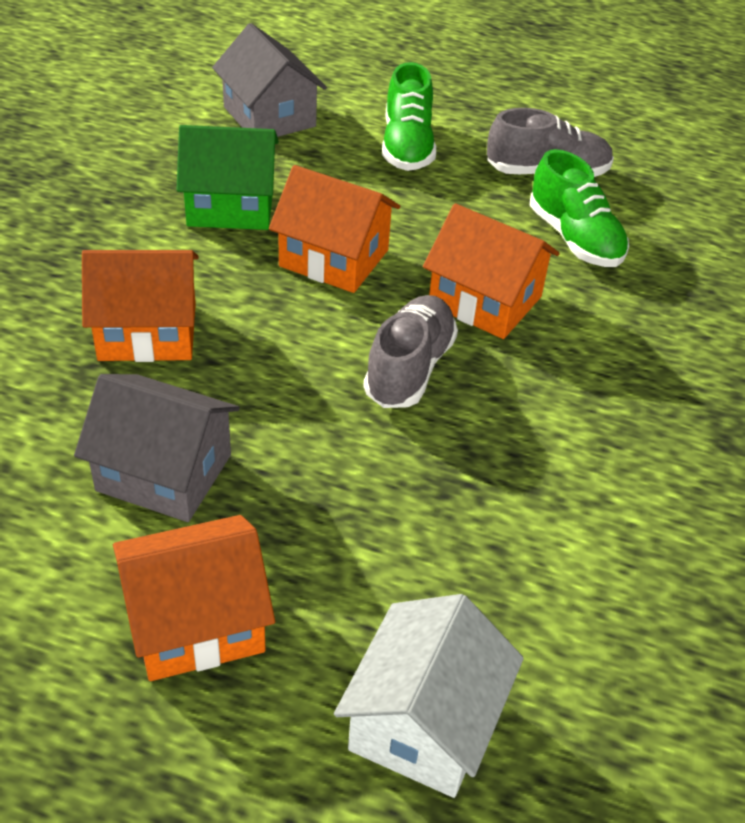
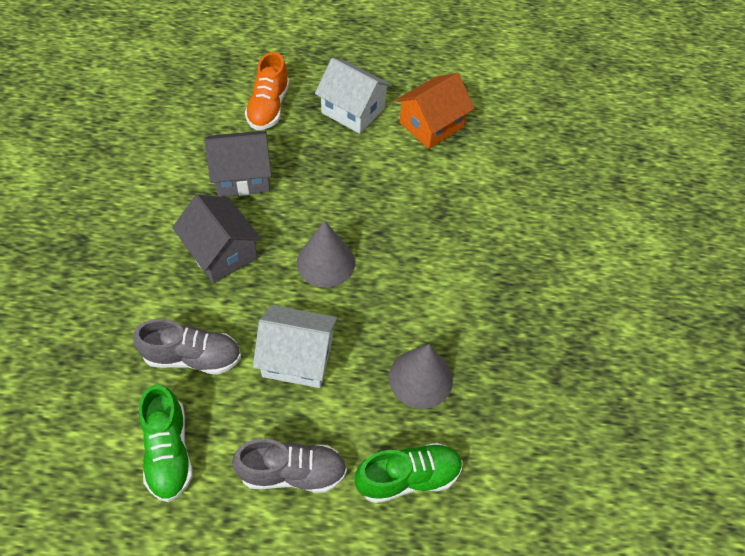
green house: [176,125,279,230] = 1 -> none = 0
grey cone: none = 0 -> [297,221,355,288] [389,344,453,409] = 2
orange house: [82,250,199,362] [113,515,275,681] [269,165,400,293] [423,204,560,339] = 4 -> [396,73,474,149] = 1
orange shoe: none = 0 -> [245,52,290,130] = 1
white house: [334,594,524,798] = 1 -> [253,305,338,388] [315,58,392,134] = 2

